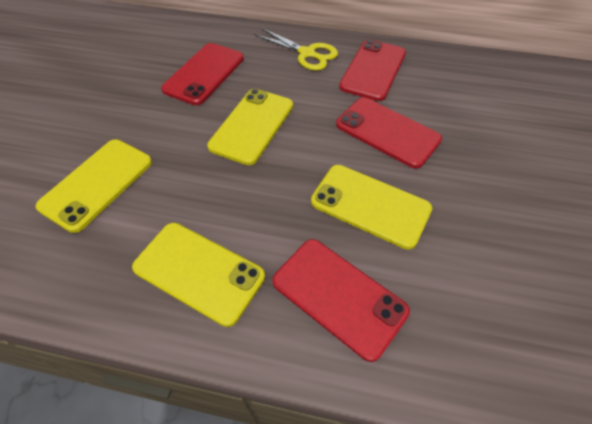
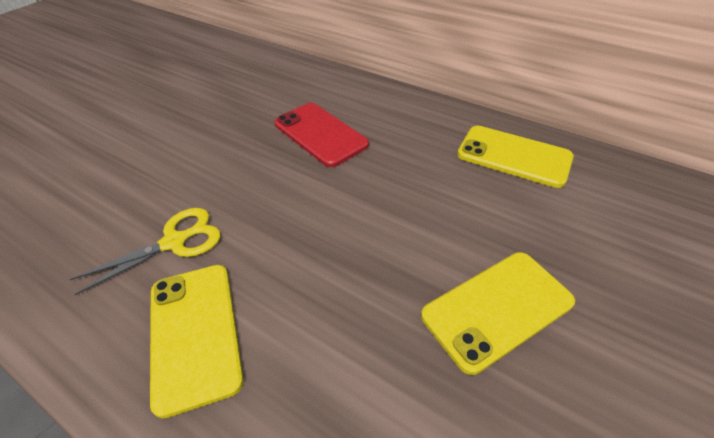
red phone: [161,43,244,105] [273,239,410,362] [336,97,442,169] [339,39,406,101] = 4 -> [274,103,369,167] = 1
yellow phone: [35,139,152,233] [132,223,265,327] [207,89,293,165] [311,165,432,250] = 4 -> [150,265,244,418] [421,252,575,375] [457,126,574,188] = 3

